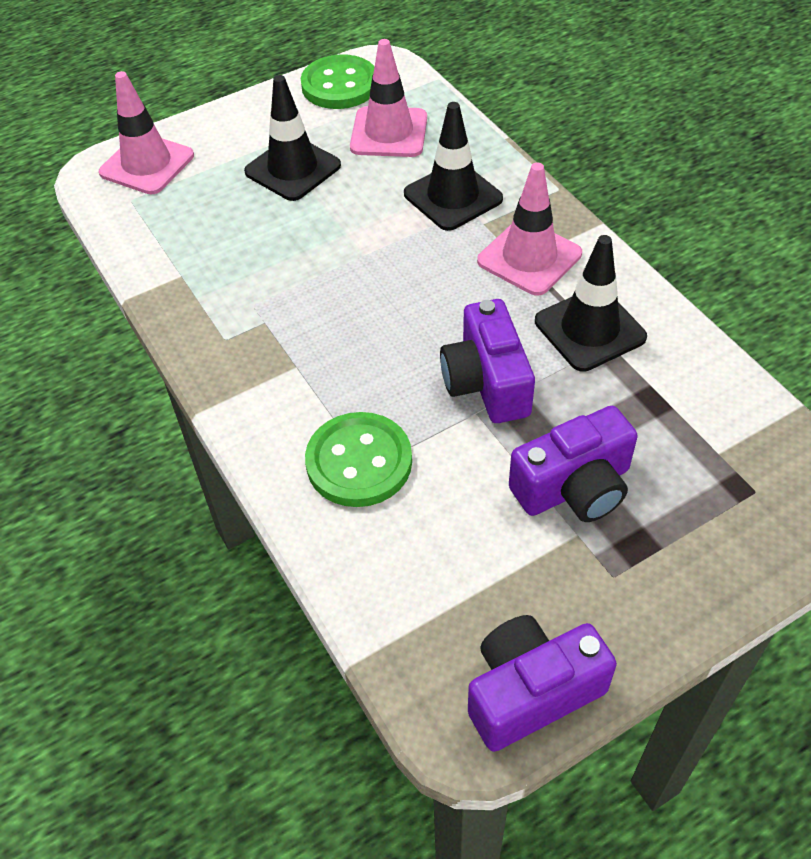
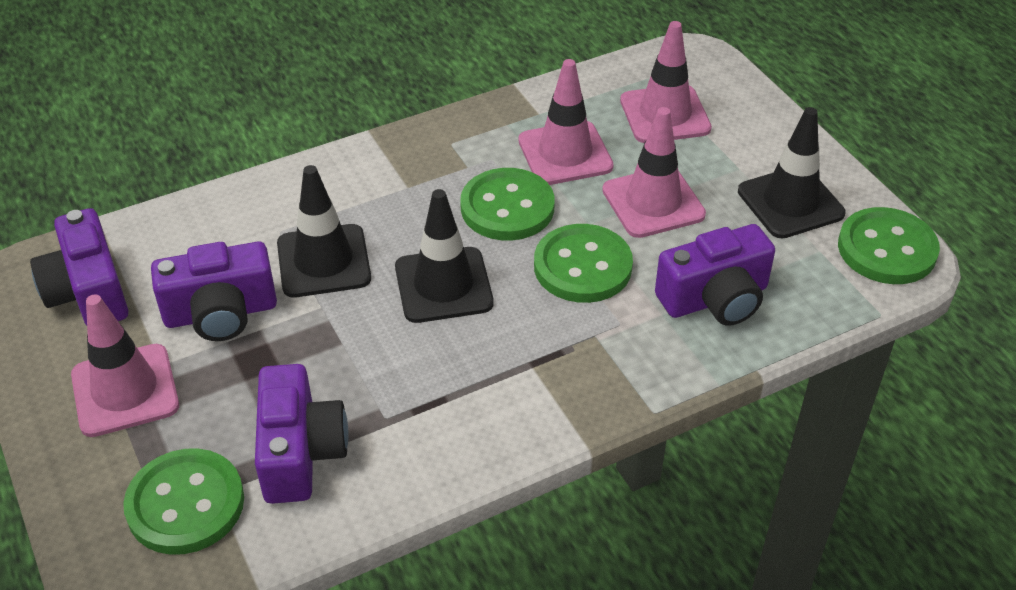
green button: [301,54,375,109] [305,412,412,507] = 2 -> [123,448,244,555] [460,168,555,241] [534,224,633,303] [838,207,940,284] = 4
pink traffic cone: [99,71,194,194] [350,39,427,157] [477,162,582,296] = 3 -> [71,294,179,437] [518,59,614,185] [602,107,706,238] [620,21,712,143] = 4
purple camera: [440,299,535,423] [468,615,617,752] [509,406,638,522] = 3 -> [30,208,128,325] [151,241,277,341] [255,364,349,504] [655,224,775,326] = 4

